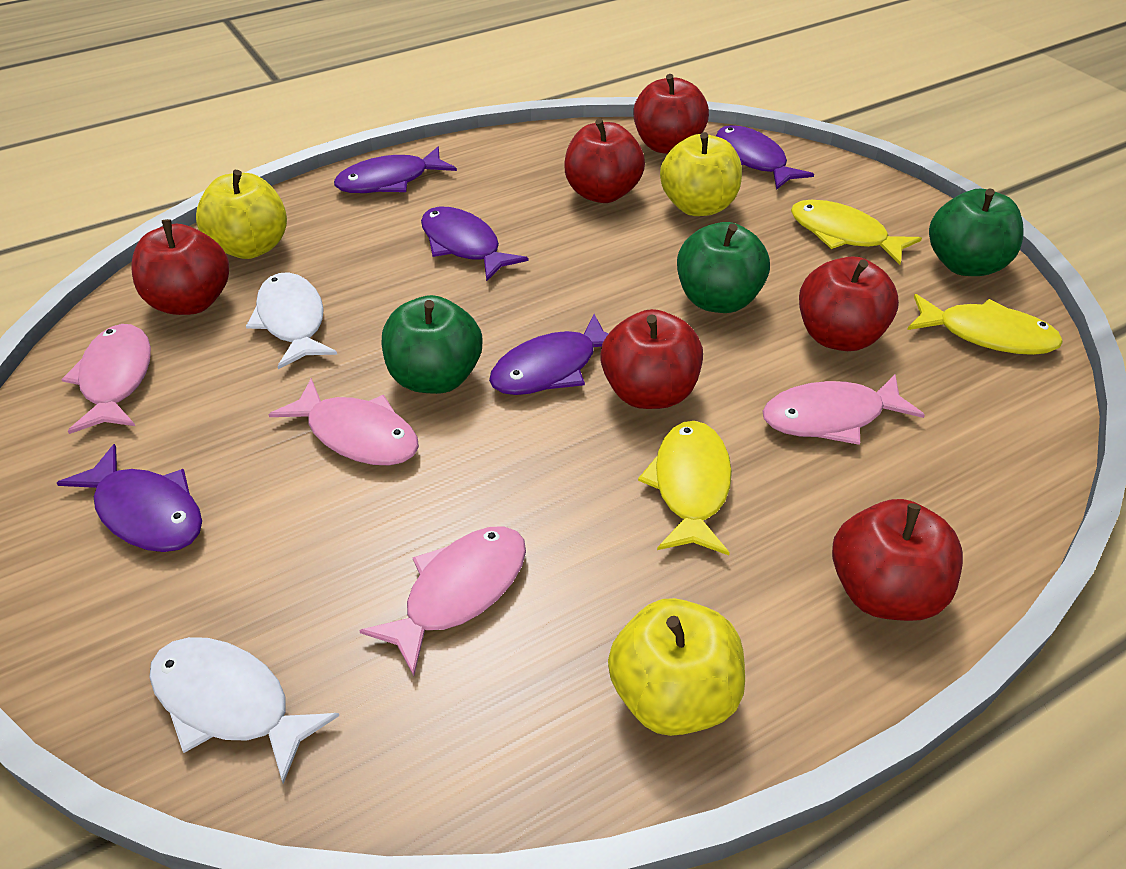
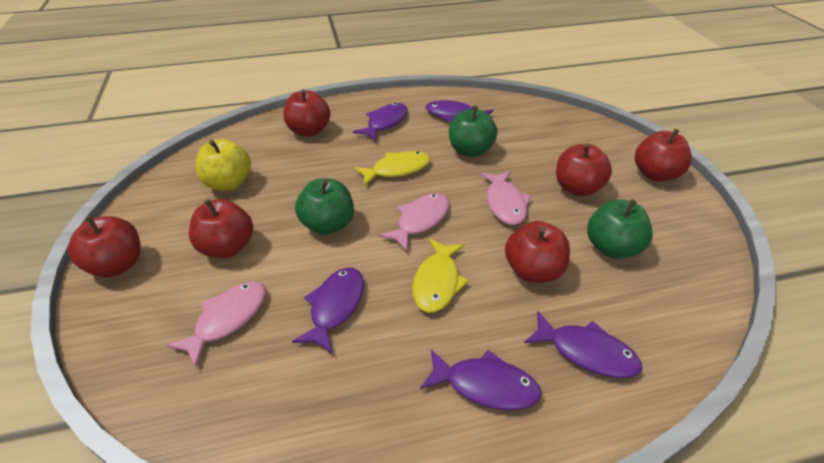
pink fish: [61,324,151,434] [268,378,419,465] [359,526,526,676] [763,374,925,445] = 4 -> [166,281,266,367] [379,193,449,251] [480,171,531,225] = 3
white fish: [149,637,339,784] [246,272,337,369] = 2 -> none = 0
yellow apple: [196,170,287,259] [608,598,745,736] [660,132,742,216] = 3 -> [195,139,251,191] = 1
yellow fish: [638,421,732,555] [791,200,922,265] [907,294,1063,355] = 3 -> [354,151,431,186] [412,238,469,313] = 2

